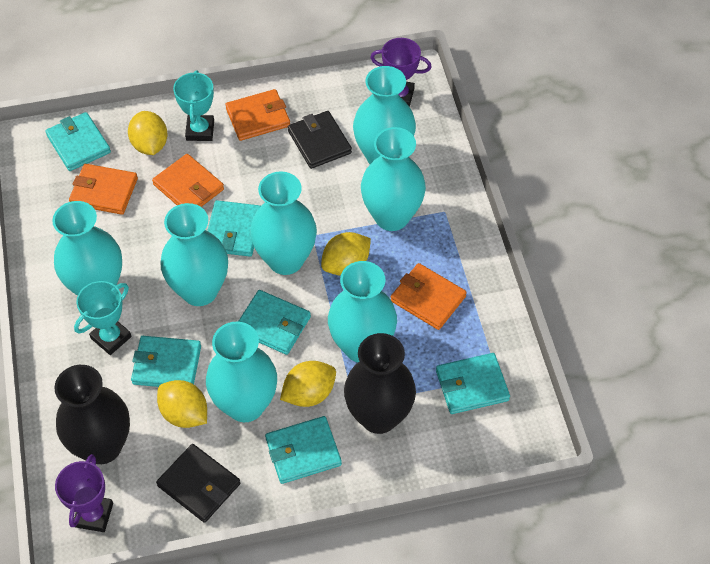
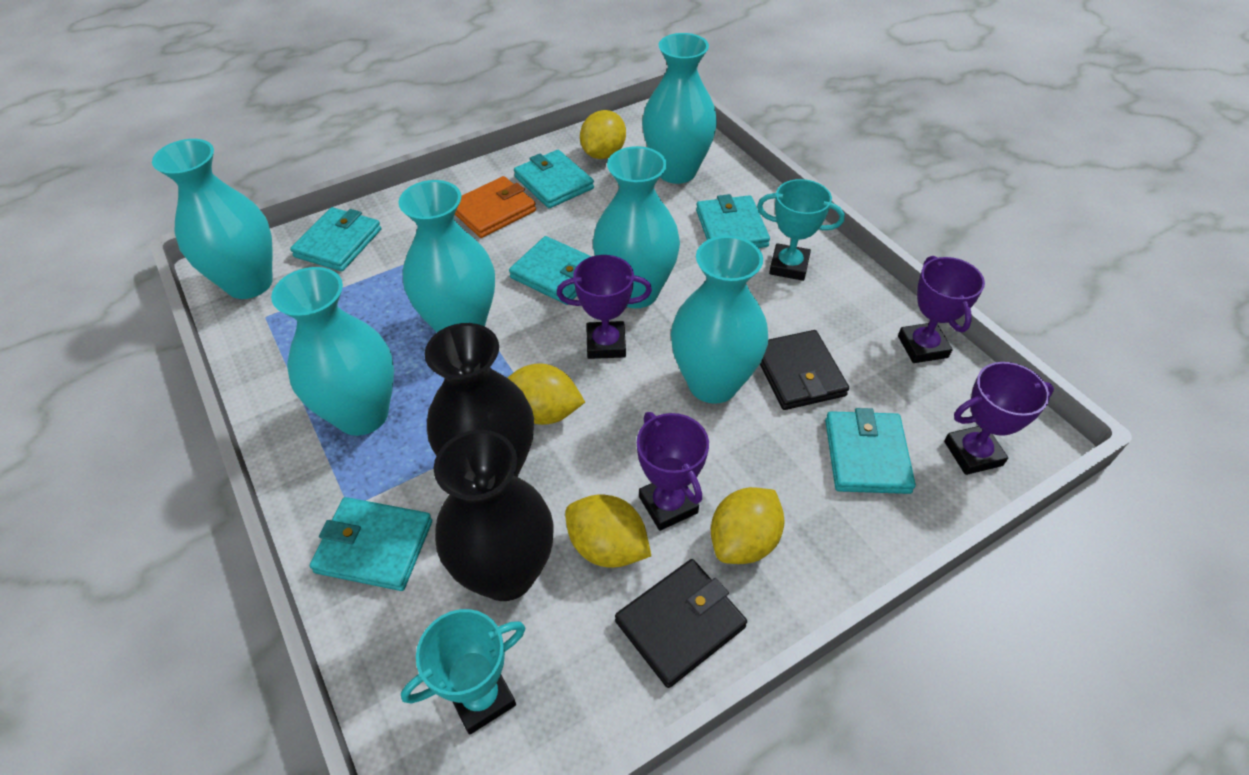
orange wallet: [69,164,138,215] [152,154,224,207] [225,89,290,141] [391,263,467,330] = 4 -> [455,176,536,238] = 1
purple trophy: [55,454,113,532] [370,38,432,107] = 2 -> [557,255,652,359] [637,412,709,531] [898,256,985,363] [944,362,1054,475] = 4
turquoise vase: [52,201,122,296] [160,203,228,306] [206,322,277,422] [250,171,317,275] [328,261,397,362] [353,66,416,164] [361,127,426,231] = 7 -> [152,139,273,299] [271,267,394,436] [398,180,495,333] [593,146,680,308] [642,33,717,184] [671,235,768,404] = 6

